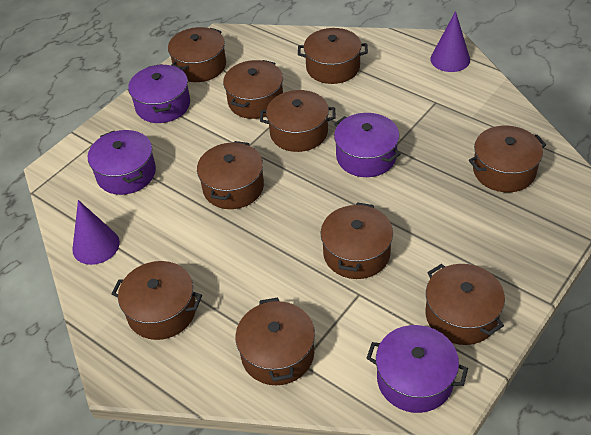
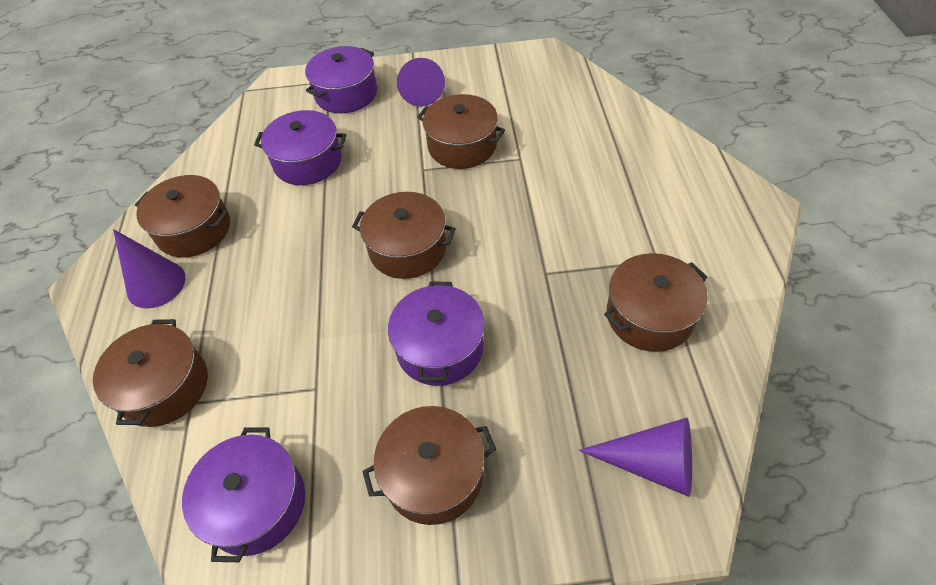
brown pot: [112,261,202,340] [168,27,226,82] [197,141,264,209] [223,60,283,119] [235,297,315,385] [260,90,336,152] [298,28,368,84] [321,203,393,279] [426,264,505,345] [469,126,547,192] = 10 -> [93,319,208,427] [135,175,230,257] [352,192,456,279] [362,406,496,525] [417,94,505,169] [604,253,708,352] = 6
purple cone: [72,200,120,265] [430,11,470,72] = 2 -> [113,229,186,309] [397,58,445,107] [579,418,692,497] = 3

